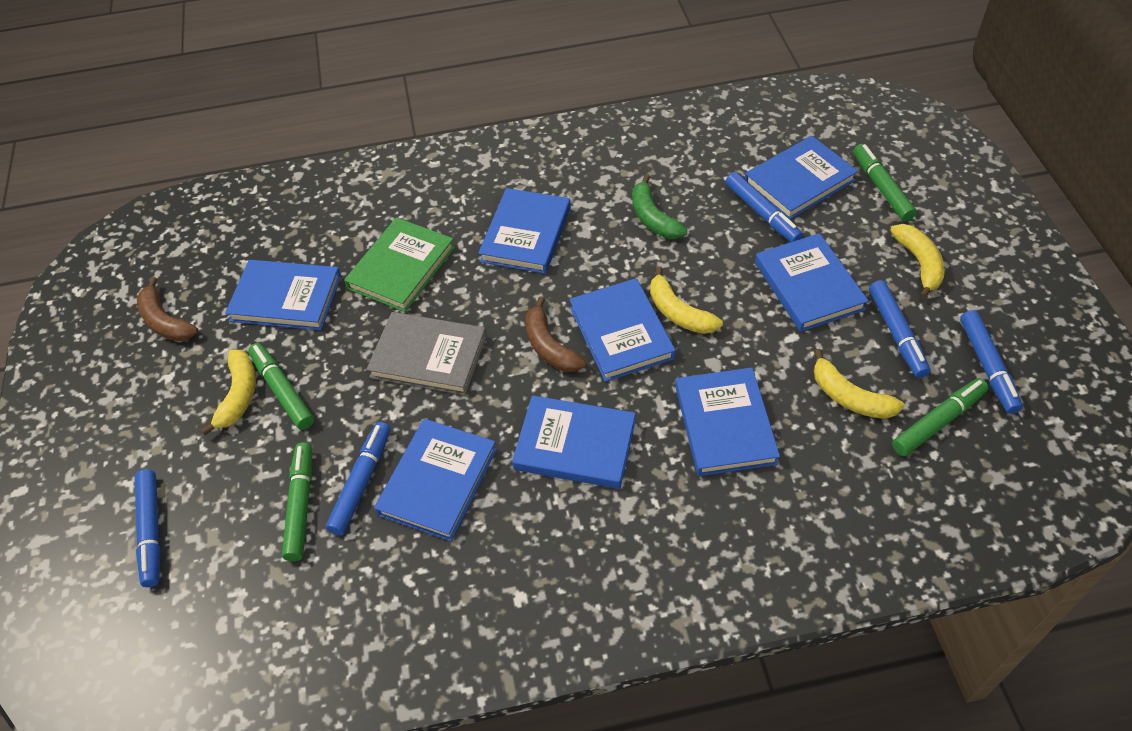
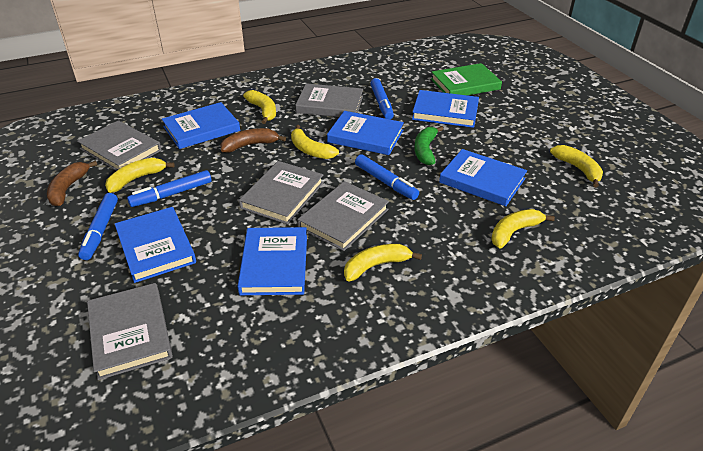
blue book: [225,260,341,330] [374,419,497,541] [478,188,571,274] [512,395,636,489] [569,278,676,382] [676,367,780,476] [745,136,858,220] [755,233,869,332] = 8 -> [115,207,196,283] [162,102,240,149] [238,227,307,295] [327,111,404,155] [412,90,479,128] [439,149,527,206] = 6
blue marker: [135,469,161,587] [326,422,391,535] [725,172,803,242] [869,280,930,378] [960,310,1023,414] = 5 -> [78,193,118,260] [127,170,212,207] [355,154,419,200] [370,78,394,119] = 4
green marker: [248,343,314,430] [282,443,312,561] [853,144,917,221] [892,378,988,456] = 4 -> none = 0
grey book: [366,312,487,395] = 1 -> [77,120,162,171] [87,283,173,380] [239,161,324,225] [295,83,363,117] [298,181,389,251] = 5
yellow banana: [201,350,256,435] [650,266,723,334] [814,349,905,419] [890,224,945,299] = 4 -> [105,158,175,193] [243,90,276,124] [291,125,339,159] [344,244,422,281] [491,209,555,248] [550,145,603,188] = 6

